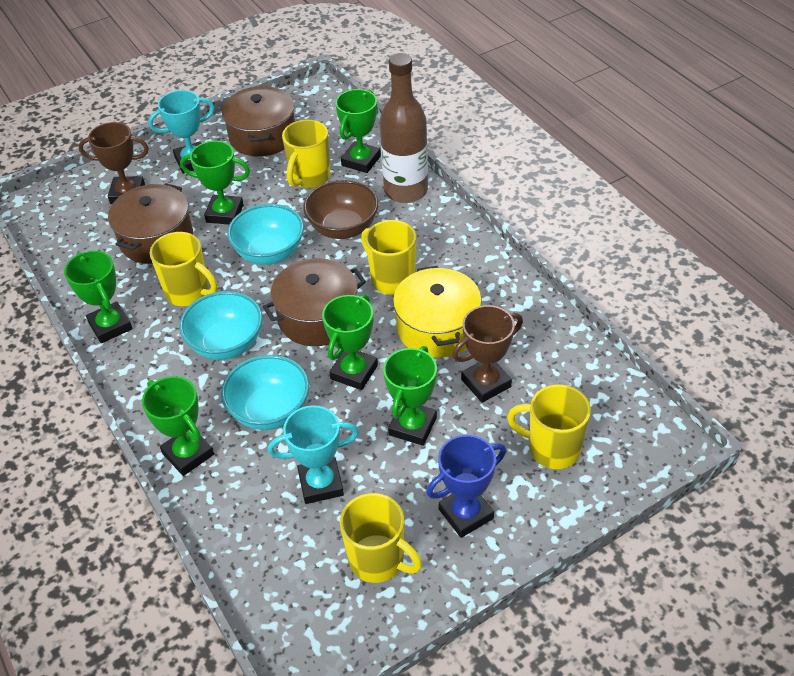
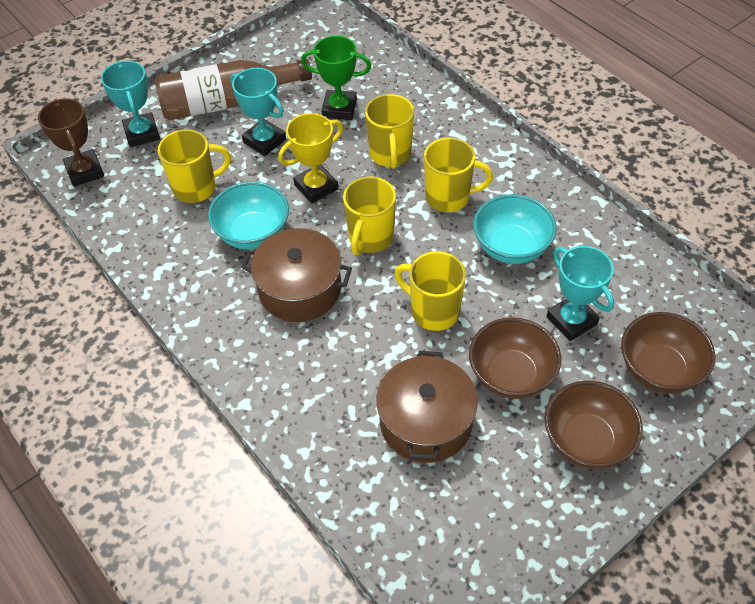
blue trophy: [426,435,506,538] = 1 -> none = 0
brown bowl: [303,180,378,239] = 1 -> [469,317,561,399] [545,381,643,469] [621,312,715,393] = 3
brown pot: [108,183,193,264] [222,86,295,156] [263,258,366,346] = 3 -> [241,228,352,322] [376,351,478,463] = 2
brown trophy: [78,122,149,204] [452,305,523,403] = 2 -> [38,98,104,187] = 1
green trophy: [64,251,132,343] [142,376,214,476] [180,141,250,225] [322,294,378,390] [335,89,381,173] [383,346,437,446] = 6 -> [301,36,371,120] = 1
turquoise bowl: [179,291,263,360] [221,355,309,430] [227,204,304,265] = 3 -> [208,182,289,249] [473,194,557,264] = 2
turquoise trophy: [148,90,215,174] [268,405,359,504] = 2 -> [101,61,160,147] [230,68,286,156] [546,246,614,341] = 3
yellow pot: [393,266,482,358] = 1 -> none = 0
yellow trophy: none = 0 -> [278,113,343,204] = 1

